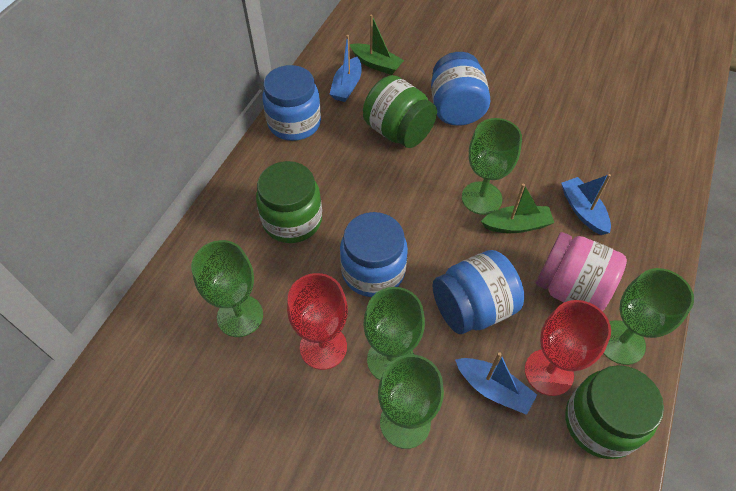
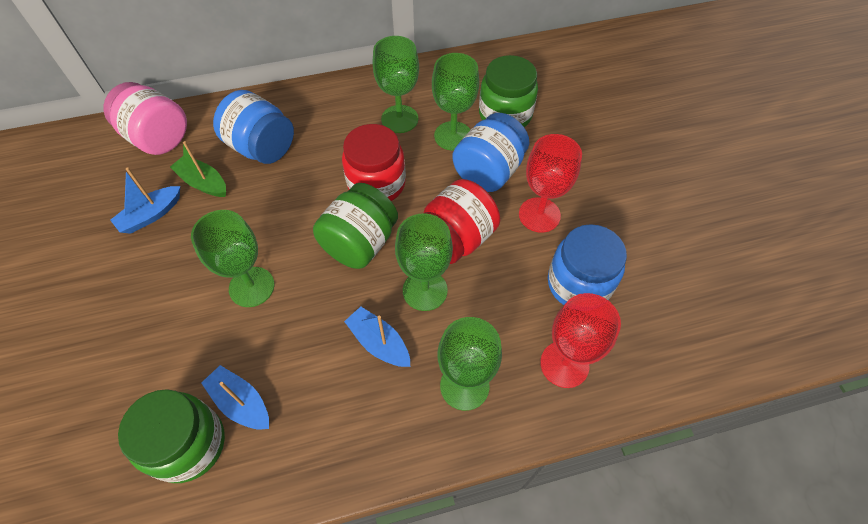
blue jar: [262,65,321,141] [340,212,408,297] [431,52,490,126] [433,250,524,334] = 4 -> [213,90,294,164] [452,113,529,192] [548,224,627,305] = 3
green boat: [350,15,404,75] [481,184,554,233] = 2 -> [170,141,226,197] = 1
red jar: none = 0 -> [342,124,406,201] [424,179,500,264] = 2

